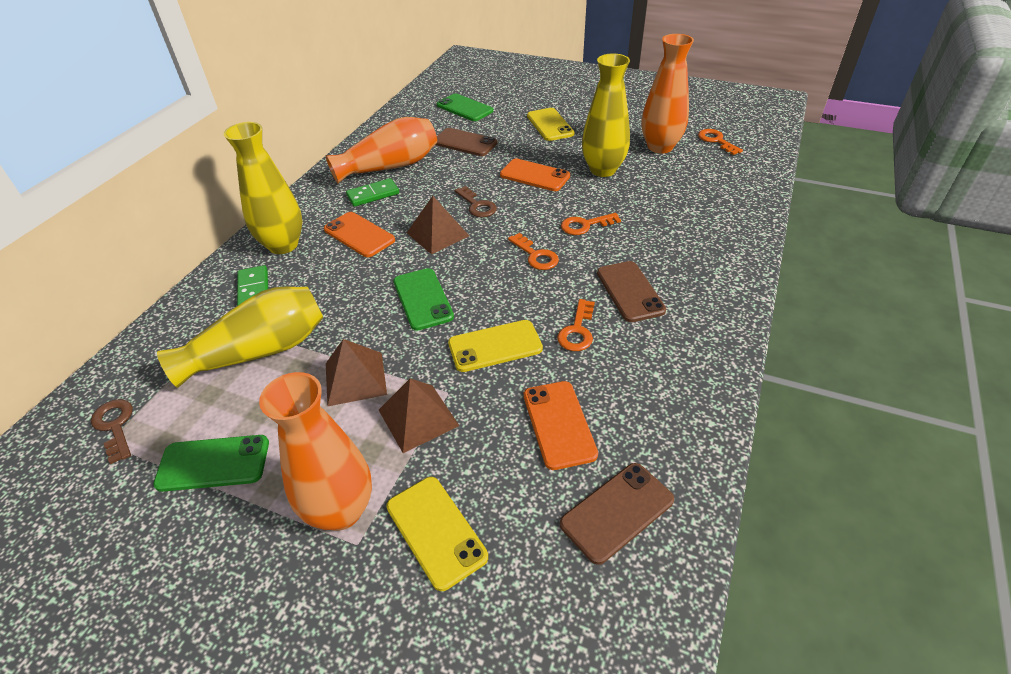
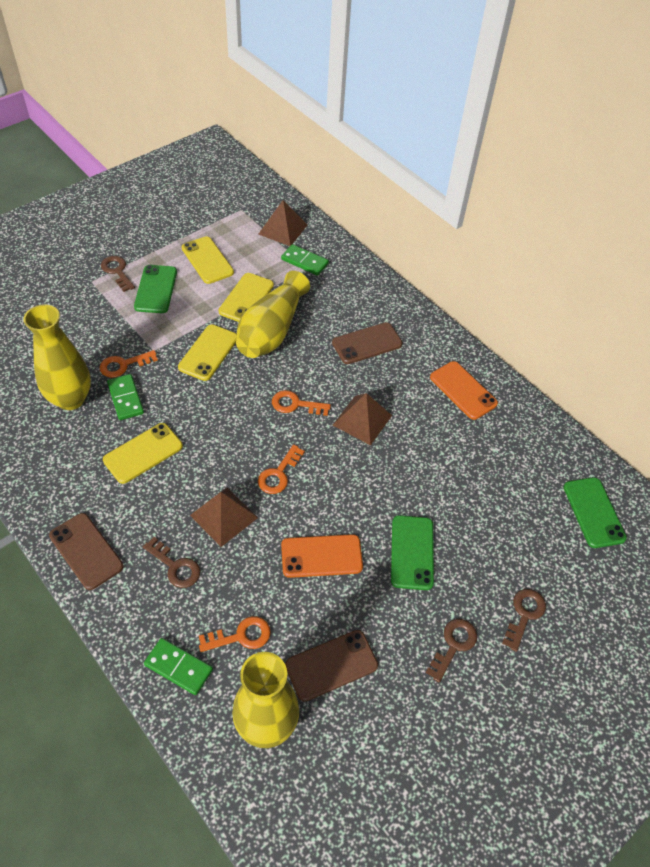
brown key: [91,399,133,464] [455,186,497,218] = 2 -> [101,256,135,292] [143,537,200,588] [426,619,477,682] [502,589,546,652] = 4
green domino: [237,265,268,306] [346,178,399,207] = 2 -> [107,374,144,420] [144,638,213,695] [281,244,329,276] = 3
orange phone: [324,212,395,257] [500,159,570,191] [524,381,598,470] = 3 -> [281,534,363,578] [430,361,498,420] = 2
orange vase: [259,372,372,531] [325,117,437,183] [642,34,694,154] = 3 -> none = 0
yellow phone: [386,477,488,591] [448,320,543,372] [527,108,574,141] = 3 -> [103,423,183,484] [178,324,237,381] [182,236,234,284] [219,273,274,322] = 4

